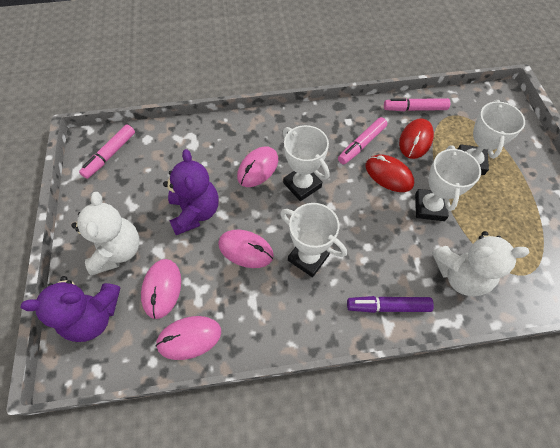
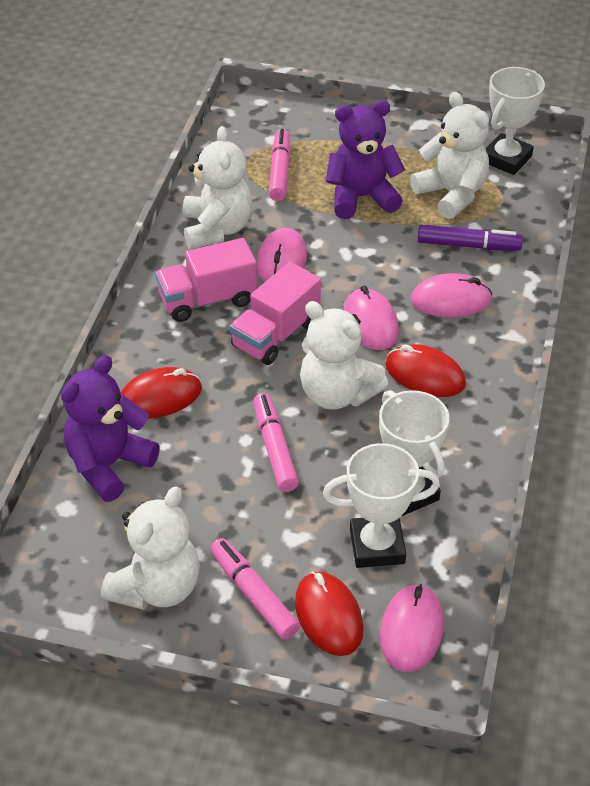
pink truck: none = 0 -> [155,238,257,322] [230,262,321,365] = 2
red mouse: [366,155,414,192] [399,118,434,159] = 2 -> [120,367,202,419] [295,571,364,656] [385,344,466,397] = 3
white teddy bear: [71,192,140,275] [432,231,530,297] = 2 -> [101,486,200,610] [183,126,253,249] [300,301,388,410] [410,92,489,219] = 4
white trophy: [280,203,347,277] [283,125,330,201] [415,145,481,221] [458,100,525,175] = 4 -> [323,443,440,568] [379,390,449,516] [485,67,545,175] = 3

